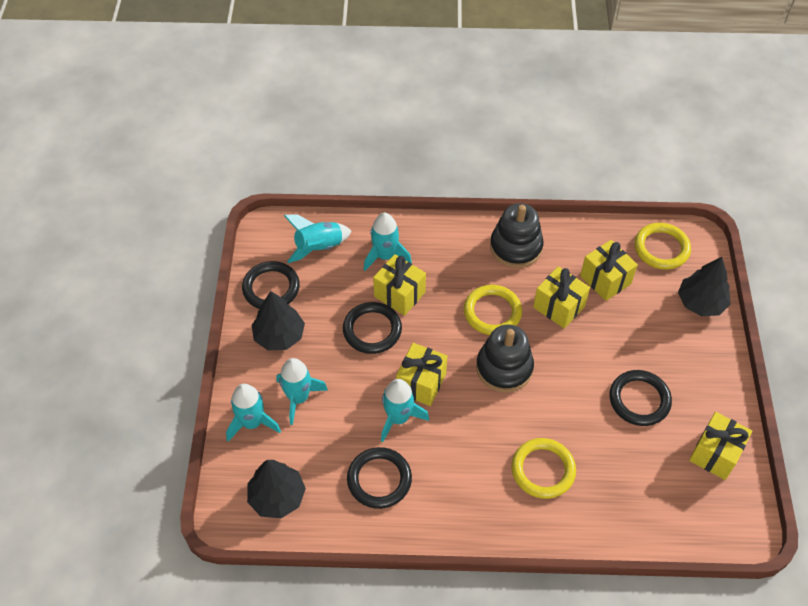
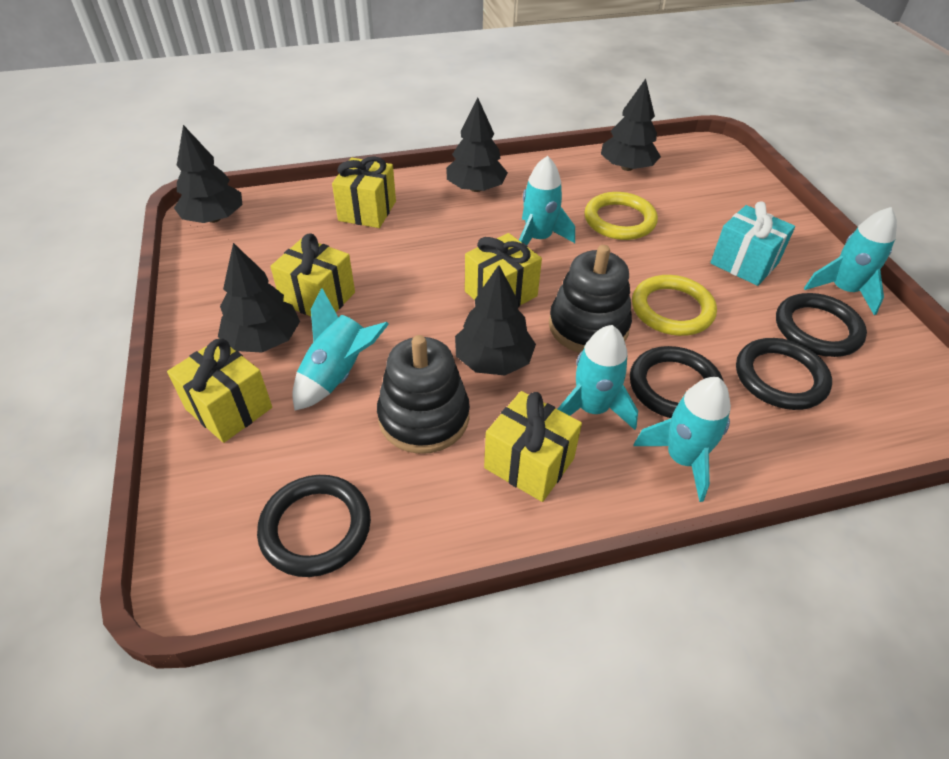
black tree: [247,460,306,518] [251,291,305,350] [678,257,731,316] = 3 -> [174,125,242,223] [218,243,300,353] [446,98,508,192] [455,265,536,375] [601,79,661,171] = 5
turquoise gift: none = 0 -> [710,201,795,286] = 1
yellow ring: [464,285,522,335] [511,438,576,499] [634,223,691,270] = 3 -> [584,192,658,240] [632,275,717,336] = 2

